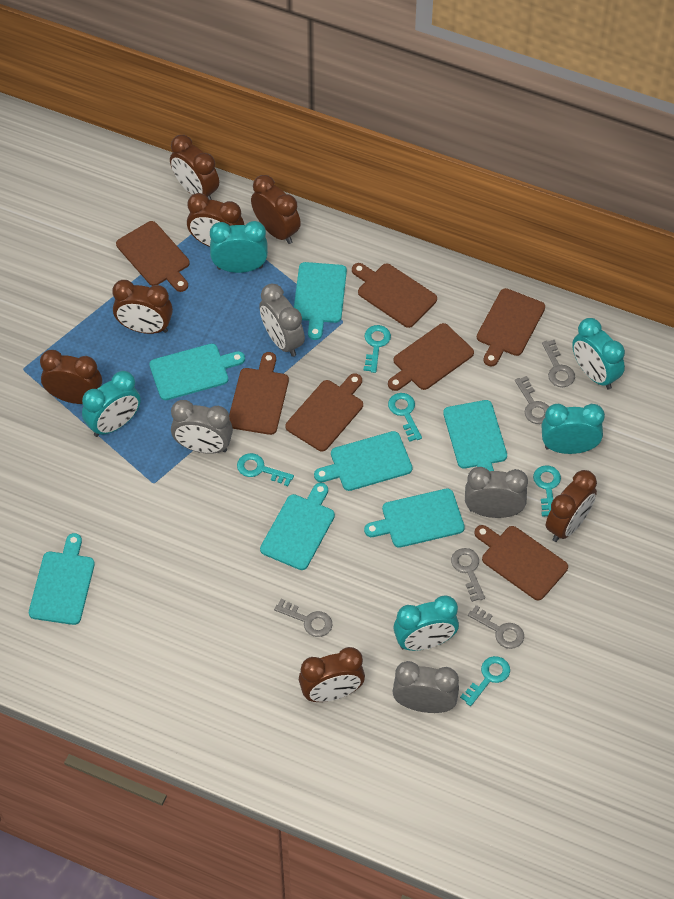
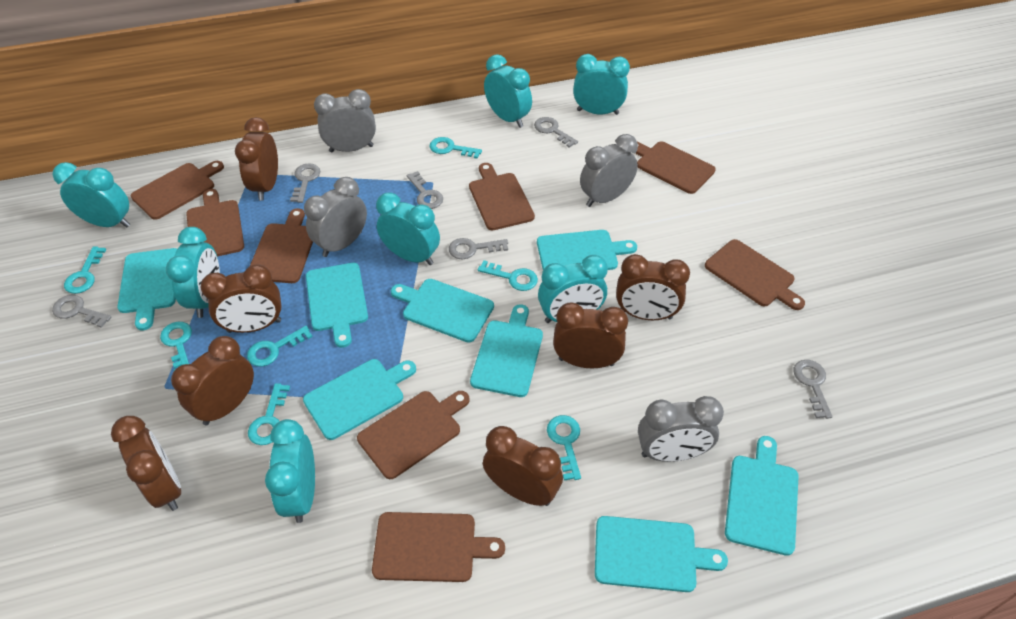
brown cutting board: [116,221,190,292] [229,352,289,435] [285,373,363,451] [352,263,437,328] [388,323,474,391] [474,525,568,600] [477,288,545,366] = 7 -> [131,161,224,220] [186,189,244,257] [250,208,313,283] [357,391,470,479] [372,512,505,582] [469,163,535,230] [635,141,716,194] [705,239,805,310] = 8
grey key: [274,599,333,637] [451,548,485,602] [468,605,524,649] [515,376,549,424] [542,340,575,387] = 5 -> [52,295,112,328] [290,163,320,203] [406,171,443,209] [449,238,508,259] [534,117,578,148] [794,360,833,419] = 6
turquoise clock: [82,371,141,437] [210,221,268,273] [394,596,459,651] [542,403,605,454] [572,318,625,390] = 5 -> [52,162,130,227] [166,227,220,318] [265,419,315,523] [376,192,440,265] [484,54,532,128] [538,255,608,323] [573,54,630,115] = 7
turquoise cutting board: [29,533,95,625] [149,344,245,400] [260,483,335,570] [294,262,347,340] [314,431,412,491] [364,489,465,548] [443,400,507,471] = 7 -> [117,248,177,330] [303,359,416,440] [306,263,368,348] [391,279,494,343] [470,304,543,397] [537,230,637,270] [595,516,728,592] [725,436,799,556] = 8
turquoise key: [237,453,294,486] [364,325,391,373] [388,393,422,442] [460,656,510,706] [533,465,561,517] = 5 -> [64,247,106,294] [160,322,192,371] [247,326,313,367] [248,383,290,445] [429,137,482,159] [478,260,538,291] [547,415,581,481] = 7

